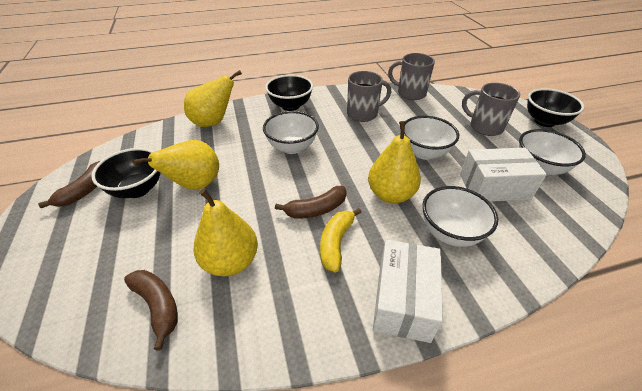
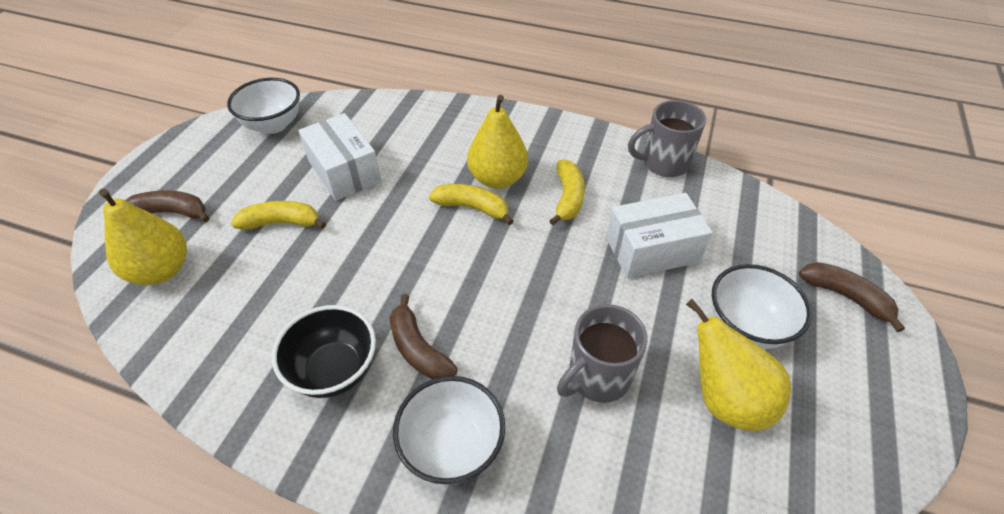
black bowl: [91,148,160,198] [265,75,313,111] [527,88,584,127] = 3 -> [272,305,376,398] = 1
grey mug: [347,71,391,122] [388,53,435,100] [462,83,520,136] = 3 -> [557,304,648,403] [628,100,706,177] = 2
white bowl: [263,111,319,154] [404,116,459,160] [422,186,498,247] [519,129,586,176] = 4 -> [227,78,300,134] [393,376,505,484] [712,264,812,349] = 3
yellow banana: [320,208,362,273] = 1 -> [231,201,326,230] [429,184,514,225] [549,159,585,225] = 3
yellow pear: [133,140,219,190] [184,70,242,127] [193,188,258,276] [368,121,421,203] = 4 -> [99,188,187,285] [467,95,528,189] [686,299,791,431] = 3

